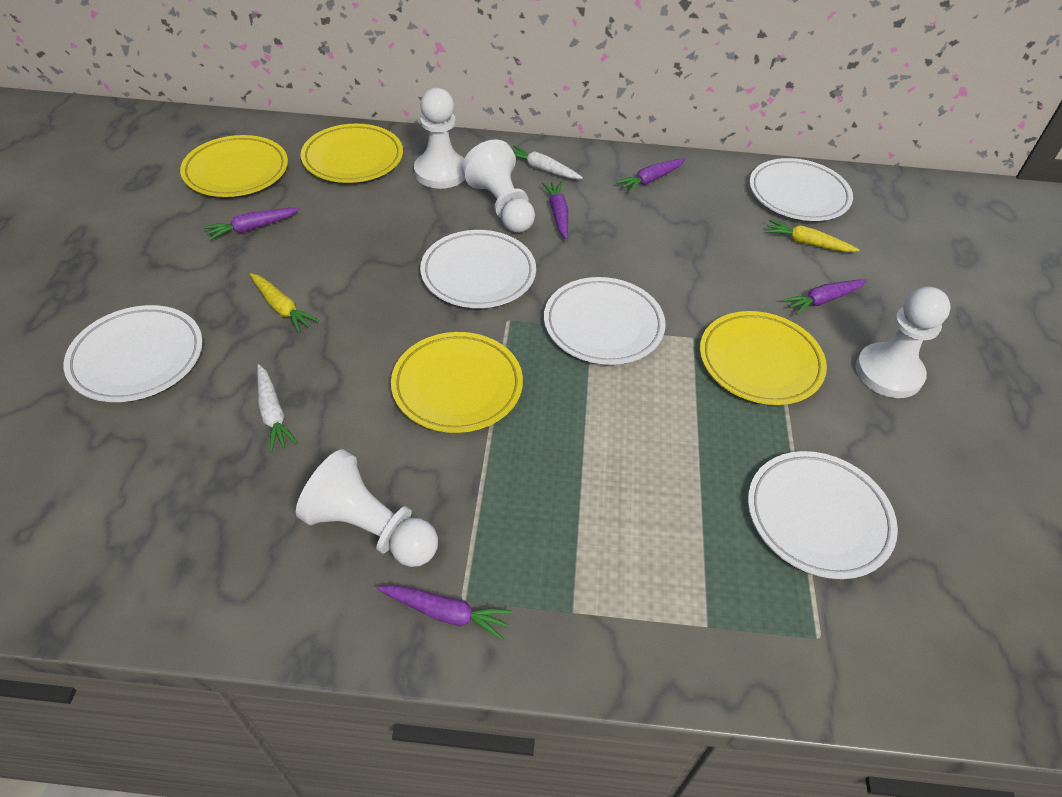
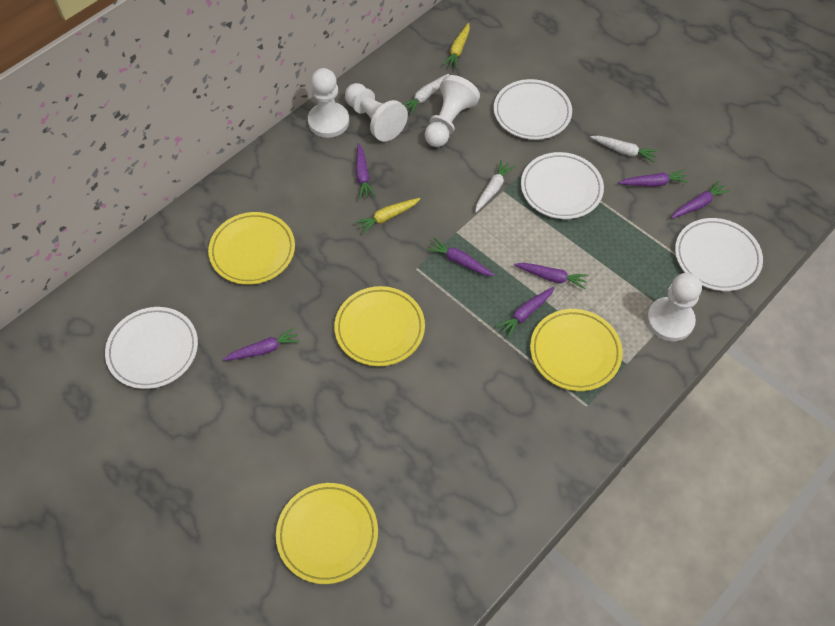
purple carrot: [203,208,300,241] [377,585,512,640] [542,182,568,239] [616,158,685,193] [783,279,868,315] = 5 -> [223,327,300,361] [355,143,375,199] [426,238,494,276] [496,287,555,338] [514,263,589,289] [618,170,689,187] [671,181,730,219] = 7
white carrot: [257,364,298,453] [513,146,583,179] = 2 -> [403,74,449,115] [475,160,515,212] [590,136,658,163] = 3
white plate: [63,305,203,402] [420,230,536,308] [544,277,666,365] [748,451,898,579] [749,158,853,221] = 5 -> [105,307,198,389] [494,79,572,140] [521,152,604,219] [675,218,763,291] = 4

